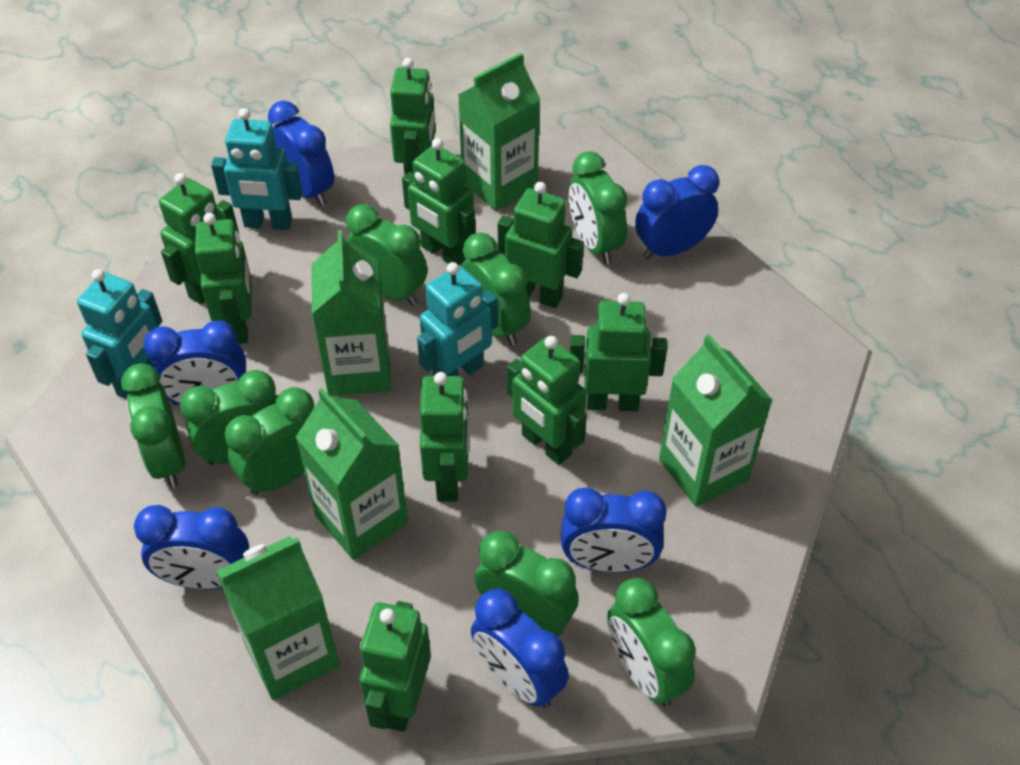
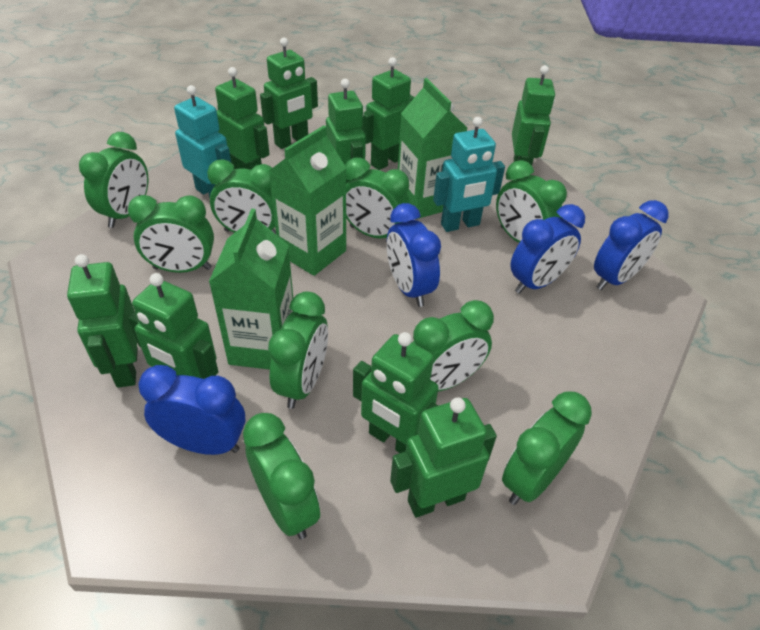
blue clock: [134,505,250,589] [143,320,246,405] [268,100,334,206] [471,589,569,708] [561,487,667,573] [635,165,719,260] = 6 -> [139,365,246,455] [387,203,441,307] [510,204,585,294] [594,200,669,290] = 4
green carton: [216,536,340,700] [296,388,408,560] [311,230,391,396] [458,53,540,211] [659,334,773,507] = 5 -> [209,209,293,370] [269,125,346,276] [398,78,467,219] = 3
green clock: [121,363,185,488] [180,370,278,465] [225,387,314,495] [346,204,427,306] [461,232,531,346] [475,531,579,636] [569,151,627,264] [607,578,696,707] = 8 -> [79,132,149,228] [128,195,214,273] [207,159,276,234] [243,413,320,539] [268,291,328,409] [345,157,410,239] [413,300,494,392] [496,160,567,243] [502,391,592,505] = 9
turquoise robot: [77,269,162,399] [211,108,302,230] [417,262,498,376] = 3 -> [174,85,231,198] [433,117,505,232] = 2

